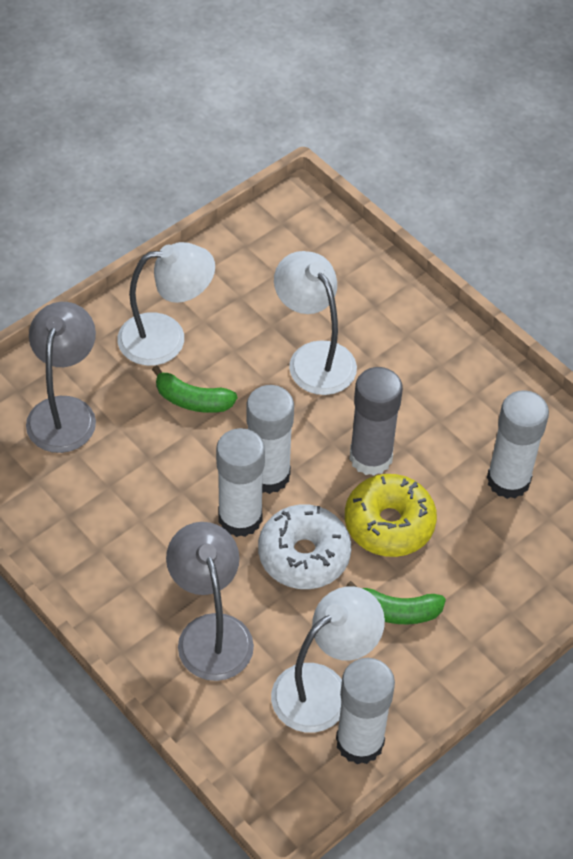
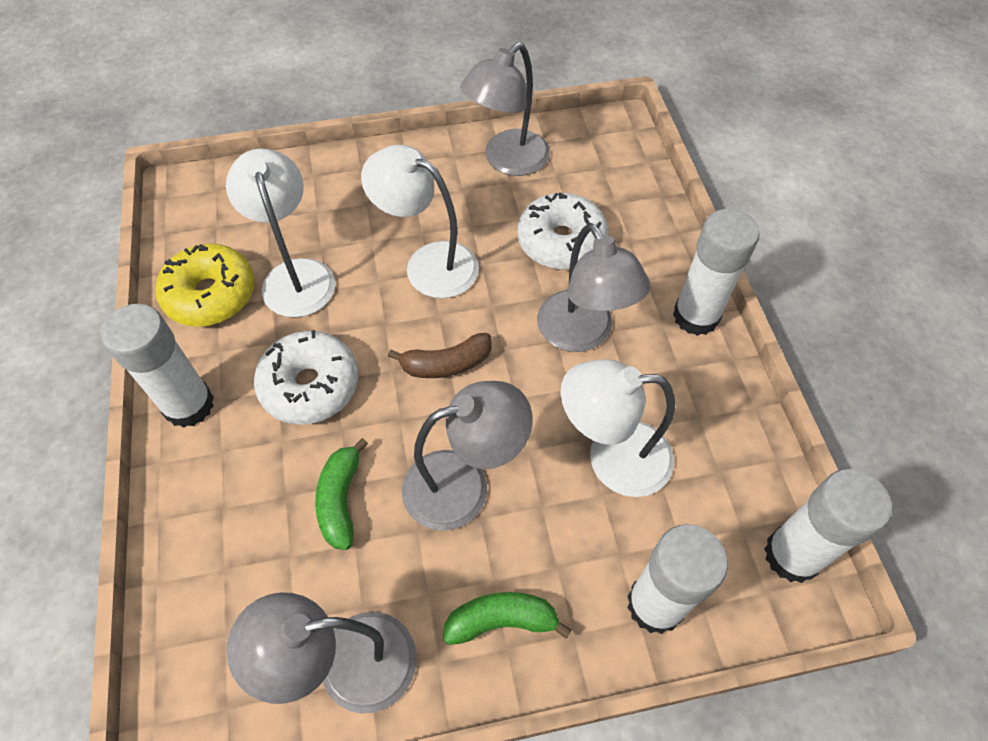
brown banana: none = 0 -> [388,333,492,378] = 1
grey glue stick: [349,367,403,476] = 1 -> none = 0
grey lamp: [26,302,96,453] [166,522,254,681] = 2 -> [226,592,416,714] [402,381,532,531] [460,42,550,176] [537,223,650,352] = 4
white donut: [258,504,351,589] = 1 -> [254,330,359,425] [517,192,609,270] = 2

